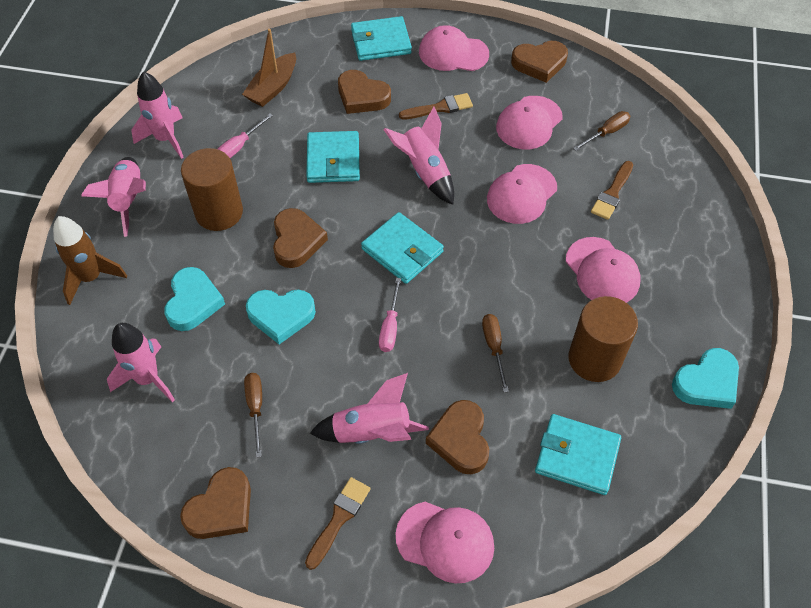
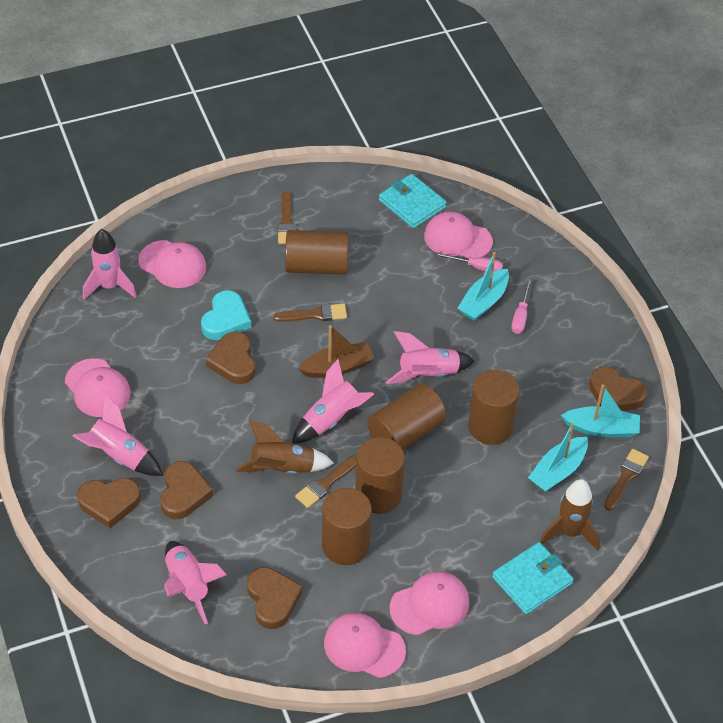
brown brush: [305,477,371,570] [399,93,473,120] [591,161,633,220] = 3 -> [274,304,347,322] [278,192,296,244] [295,455,357,508] [604,449,649,510] = 4
brown cylinder: [181,148,243,231] [569,296,638,382] = 2 -> [285,230,349,274] [322,488,372,565] [355,437,405,514] [367,383,446,450] [468,370,520,445] = 5
brown rocket: [53,216,127,305] = 1 -> [236,419,334,474] [540,479,600,551] = 2
brown screwdriver: [244,373,262,458] [482,314,509,393] [573,111,630,151] = 3 -> none = 0
turquoise boat: none = 0 -> [457,252,509,321] [528,423,588,492] [561,384,640,438] = 3
turquoise heart: [164,267,225,331] [246,290,316,344] [672,348,739,409] = 3 -> [201,290,251,340] = 1
turquoise wallet: [306,131,360,183] [351,16,412,61] [361,212,444,284] [535,414,621,495] = 4 -> [379,174,447,228] [492,542,574,615] = 2

